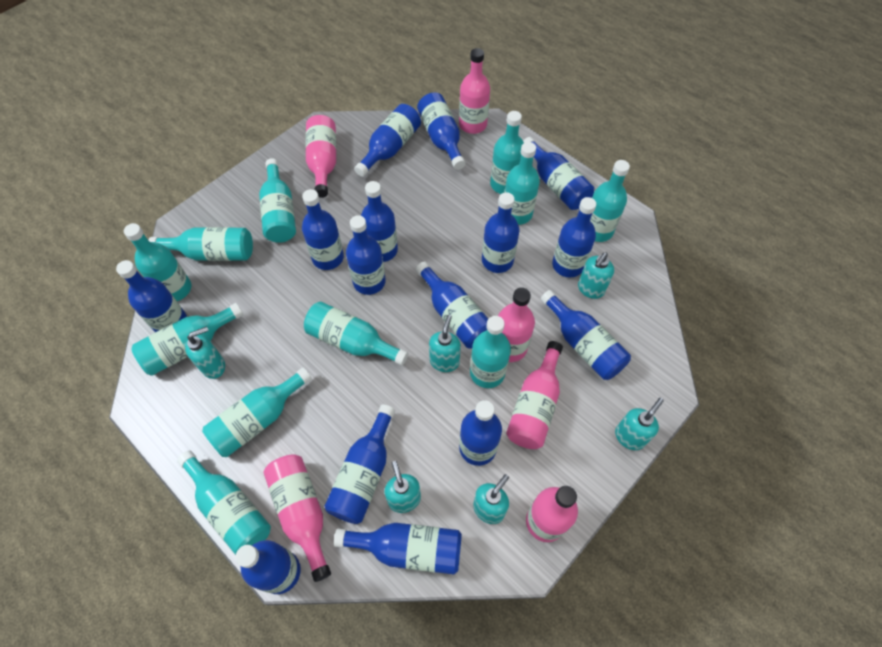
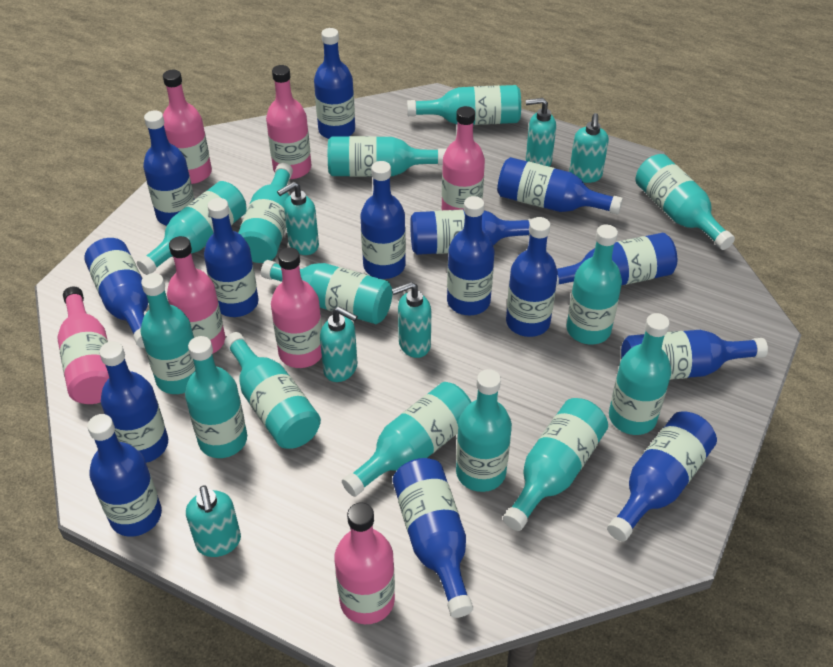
pink bottle: [264,454,331,582] [306,115,336,198] [459,48,490,134] [498,287,535,362] [506,341,563,449] [526,486,578,542] = 6 -> [58,287,109,404] [163,70,212,184] [167,236,225,354] [266,65,311,179] [271,247,322,368] [334,503,395,624] [442,106,485,210] = 7
turquoise bottle: [124,223,191,301] [131,303,243,376] [148,227,253,261] [177,450,271,555] [202,367,312,457] [259,158,296,243] [304,301,408,366] [470,316,511,388] [490,111,524,194] [504,142,540,225] [590,160,630,242] = 11 -> [137,181,246,275] [141,273,195,394] [185,336,247,458] [224,332,321,449] [238,163,293,263] [261,260,393,324] [328,136,446,177] [342,382,471,497] [407,85,521,125] [456,369,512,492] [503,398,608,531] [566,224,622,345] [609,313,671,435] [635,154,735,250] = 14

